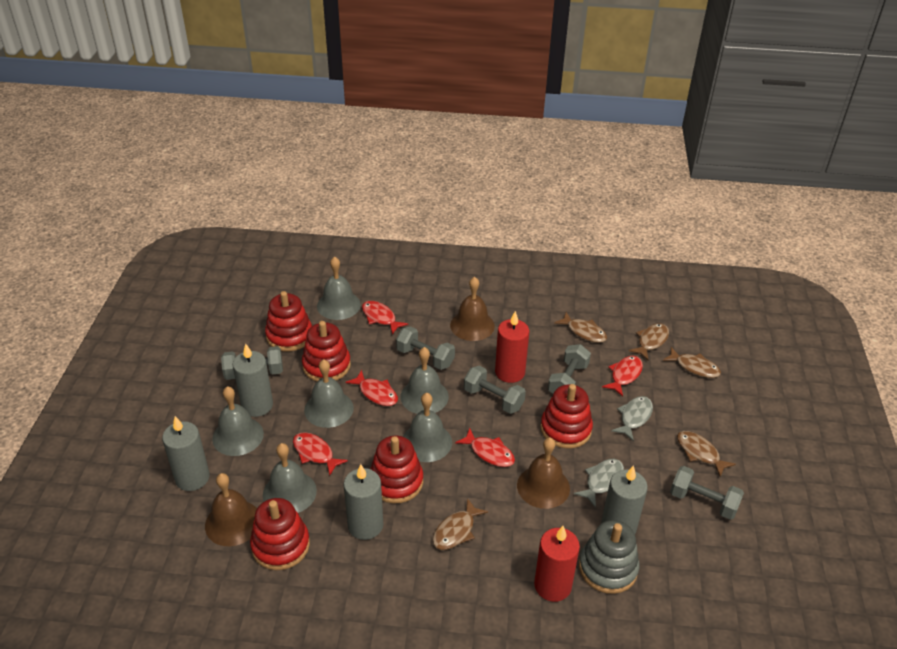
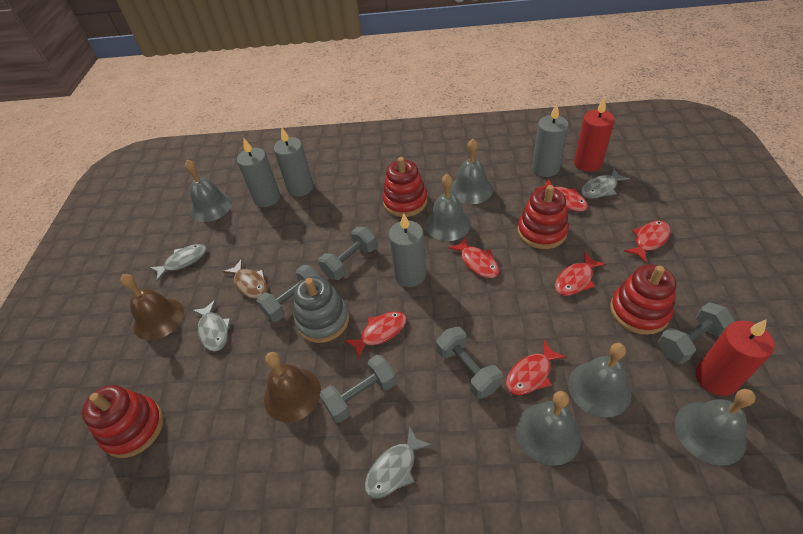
brown bell: [205,473,257,546] [450,277,495,341] [517,437,570,509] = 3 -> [120,274,184,341] [264,352,321,423] = 2
brown fish: [433,498,488,550] [554,312,607,343] [629,323,669,360] [662,347,721,378] [677,431,736,477] = 5 -> [223,259,267,299] = 1
grey fish: [574,459,624,508] [611,396,653,441] = 2 -> [150,244,206,282] [192,300,231,352] [365,426,432,499] [581,168,630,199] = 4
red fish: [293,432,348,475] [345,370,398,406] [362,301,408,334] [455,428,515,467] [602,356,643,397] = 5 -> [344,311,407,359] [448,237,499,278] [506,340,567,395] [535,179,588,212] [555,252,606,296] [623,220,671,263] = 6
red stacking toy: [250,498,310,570] [265,291,312,352] [302,321,351,381] [370,436,423,504] [540,384,593,449] = 5 -> [82,385,163,458] [382,157,427,217] [518,185,569,249] [610,264,676,335] = 4

